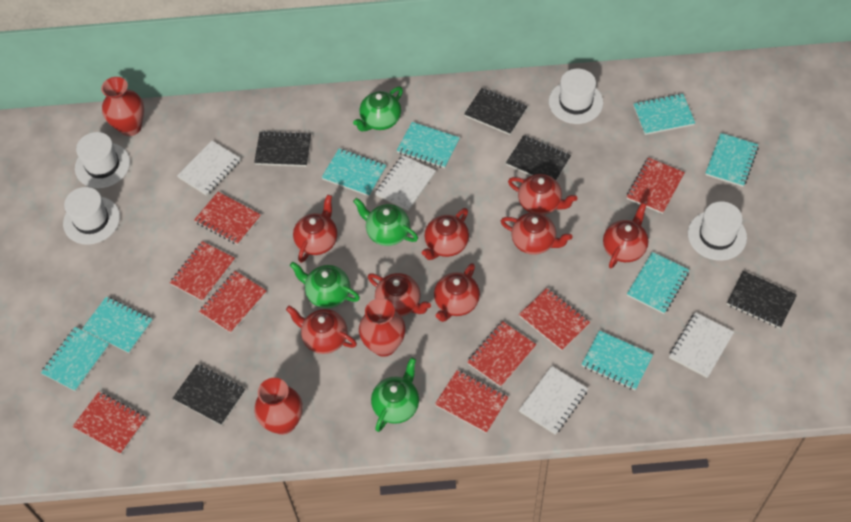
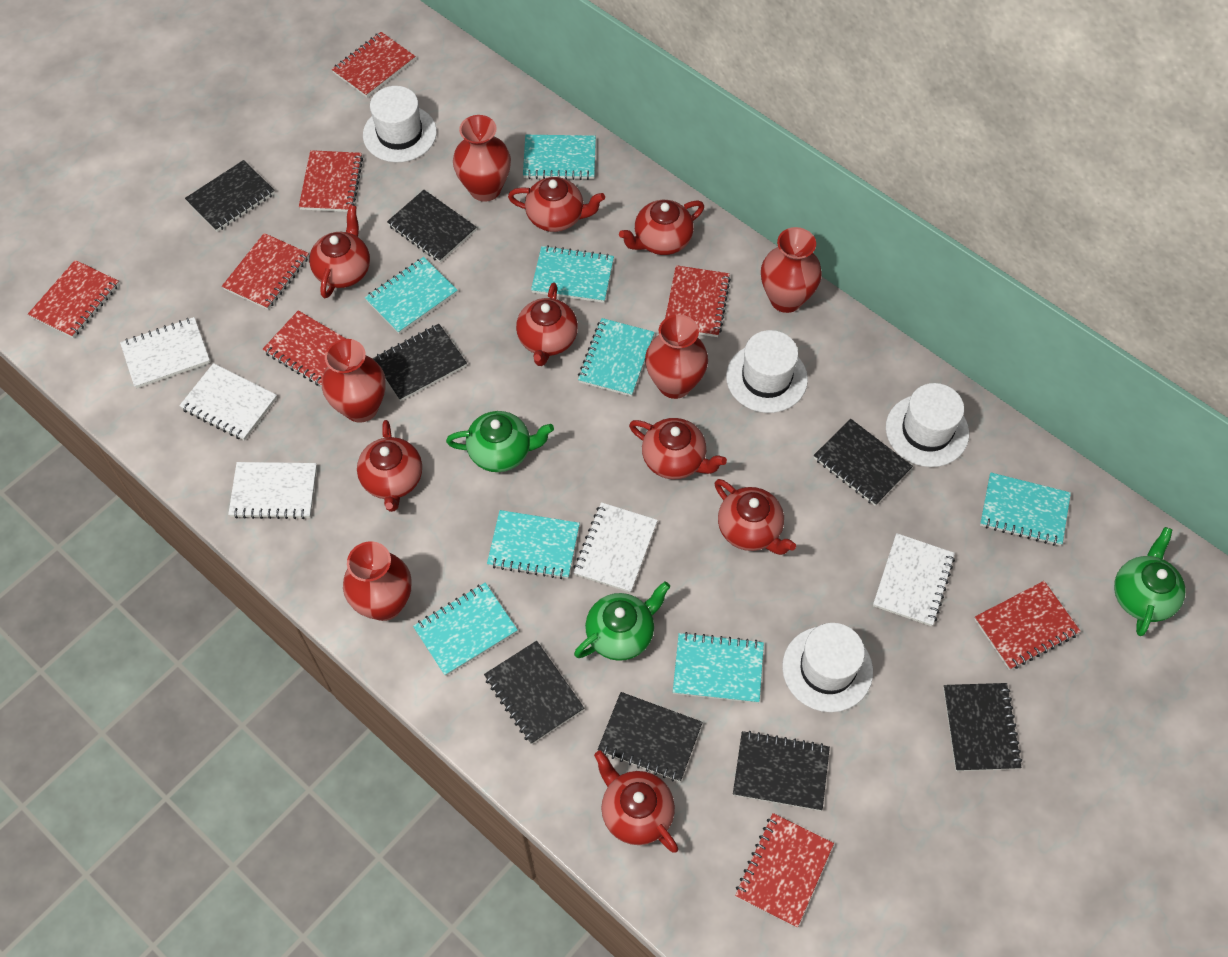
black notebook: [172,364,245,426] [254,131,311,167] [464,88,528,135] [506,135,571,180] [727,271,797,328] = 5 -> [185,160,275,232] [372,324,467,401] [387,190,477,262] [484,641,584,744] [598,692,703,782] [733,731,830,811] [814,419,913,506] [943,683,1022,771] = 8
green teapot: [290,262,360,308] [353,87,403,131] [353,198,418,246] [371,357,419,432] = 4 -> [446,411,554,472] [574,581,670,661] [1114,527,1186,636] = 3
red vase: [101,77,144,136] [254,378,303,435] [359,298,406,357] = 3 -> [322,339,386,423] [343,541,412,621] [453,115,511,202] [645,315,708,399] [761,227,822,313] = 5
white notebook: [177,141,241,196] [375,155,436,211] [519,366,588,435] [669,312,734,378] = 4 -> [120,317,210,388] [179,363,277,441] [228,462,317,519] [573,502,658,593] [873,533,955,626] = 5

